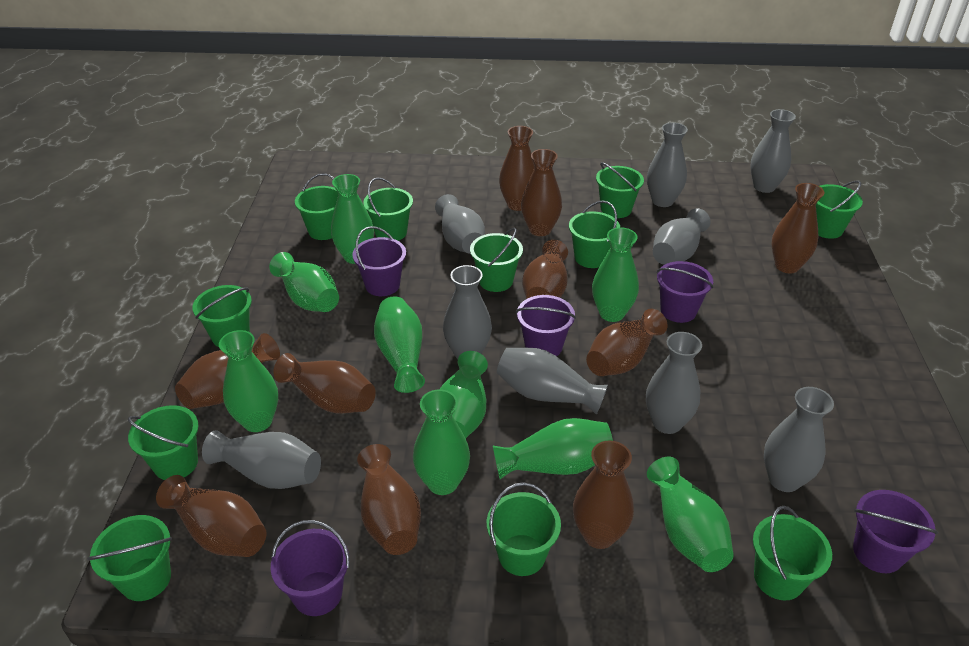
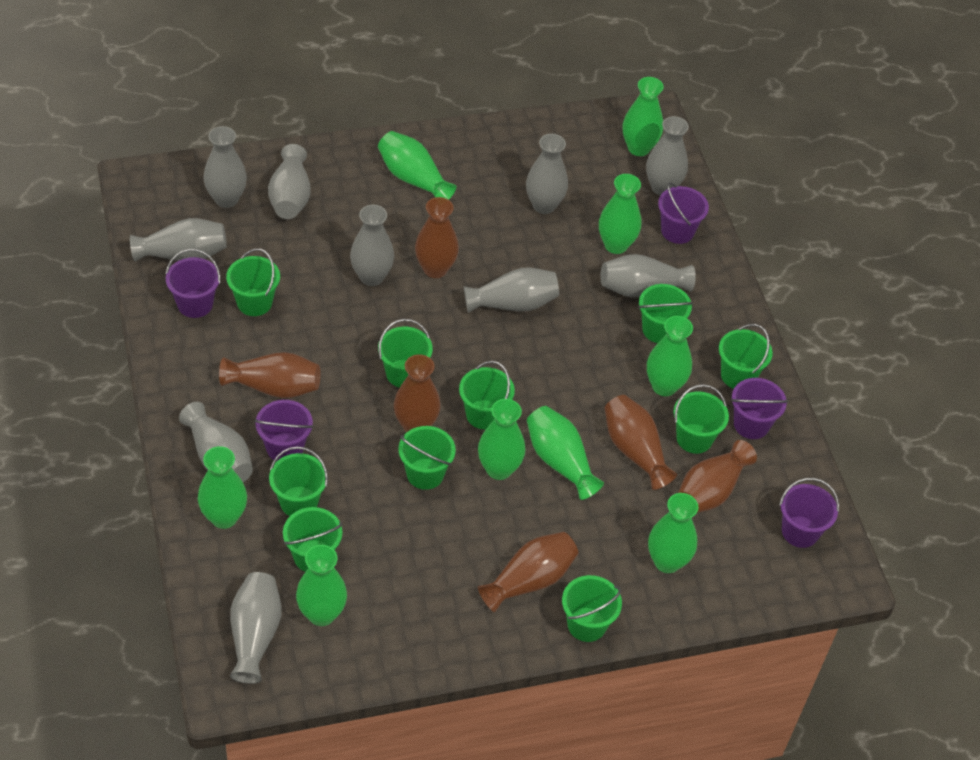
brown vase: [156,475,267,557] [175,333,280,409] [273,353,376,413] [357,444,421,555] [499,126,535,211] [521,149,562,236] [522,240,568,299] [573,440,634,549] [586,309,667,376] [772,183,825,273] = 10 -> [219,352,321,398] [394,354,441,432] [415,197,459,278] [478,532,578,612] [604,395,677,490] [678,440,757,513] = 6
green bucket: [87,515,172,601] [128,405,198,480] [192,285,252,347] [295,173,338,240] [363,177,413,241] [470,228,523,292] [487,482,561,576] [569,201,620,268] [596,162,644,218] [753,506,832,601] [816,180,863,239] = 11 -> [226,248,280,316] [269,447,328,516] [283,507,342,572] [378,319,433,388] [398,426,456,490] [459,361,515,429] [562,575,622,642] [638,284,693,343] [673,384,729,454] [719,324,773,389] = 10
grey vase: [202,430,321,489] [435,194,485,254] [443,265,492,359] [497,348,608,415] [646,332,702,434] [647,122,688,207] [653,208,711,265] [750,109,796,193] [764,387,834,492] = 9 -> [130,218,227,262] [179,402,253,482] [203,126,247,208] [230,572,281,684] [268,144,311,219] [350,205,394,286] [464,267,559,313] [526,134,568,214] [600,254,696,298] [646,116,689,195] = 10

